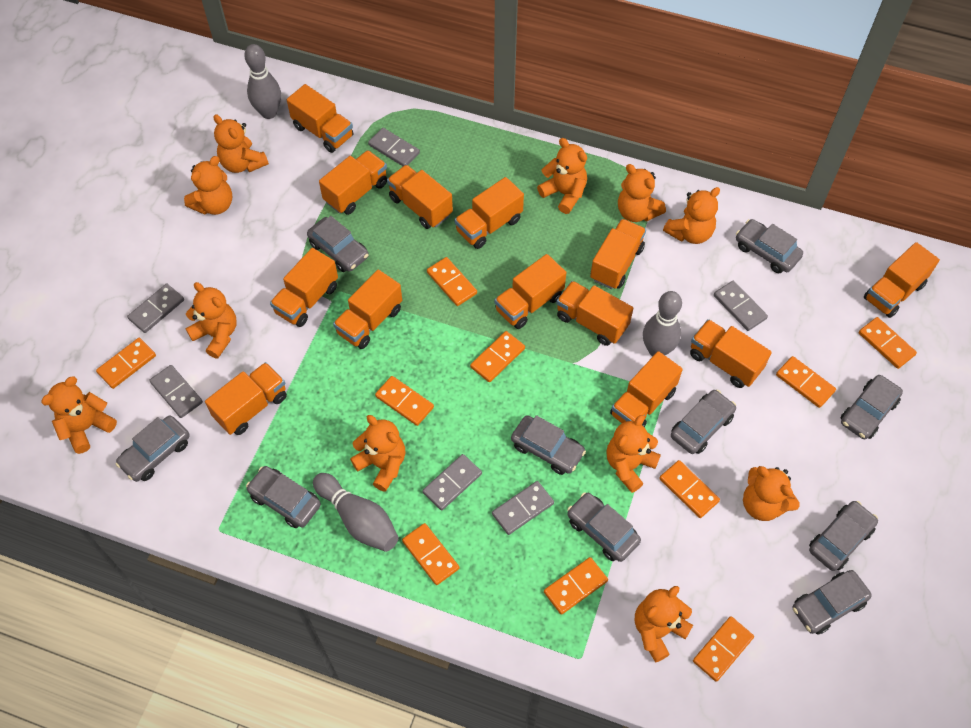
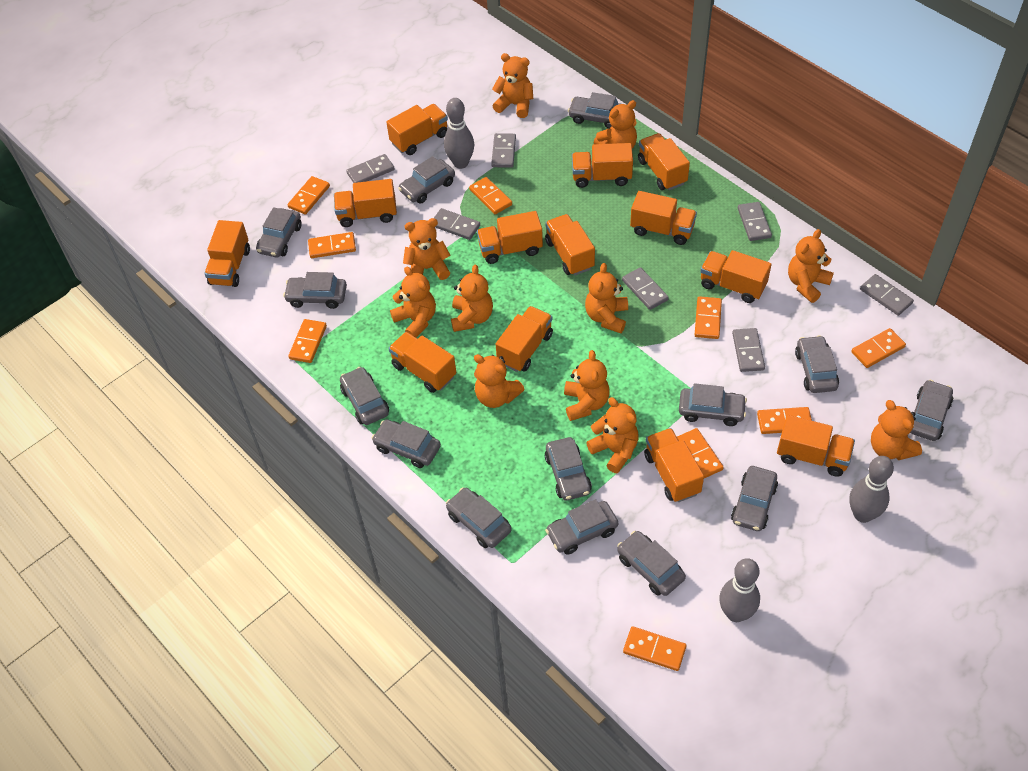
grey car: [116,416,190,482] [246,466,321,528] [307,216,369,272] [511,415,586,475] [567,493,641,562] [671,390,736,454] [736,219,803,273] [793,570,872,635] [809,501,878,571] [840,375,903,439] = 10 -> [256,207,302,257] [283,272,347,309] [340,367,389,425] [372,419,441,468] [398,156,455,204] [446,488,512,548] [545,437,592,500] [545,499,618,555] [568,92,620,129] [617,531,686,596] [679,383,747,426] [731,466,778,531] [795,335,839,393] [910,380,953,441] = 14
grey domino: [127,284,184,333] [149,365,203,418] [368,128,420,166] [422,454,482,511] [492,481,554,535] [714,281,768,331] = 6 -> [346,154,394,183] [434,208,480,240] [491,133,516,168] [622,267,669,310] [732,328,765,372] [738,202,772,241] [860,274,914,316] = 7
orange domino: [96,338,156,389] [375,376,434,426] [402,523,459,585] [427,257,477,306] [470,331,525,382] [544,557,608,615] [659,460,720,518] [693,616,754,682] [776,356,836,408] [859,317,917,369] = 10 -> [287,176,330,215] [288,319,327,363] [308,232,356,258] [469,177,512,214] [623,626,686,671] [677,428,724,478] [695,296,722,339] [757,407,812,434] [851,328,906,368] = 9

